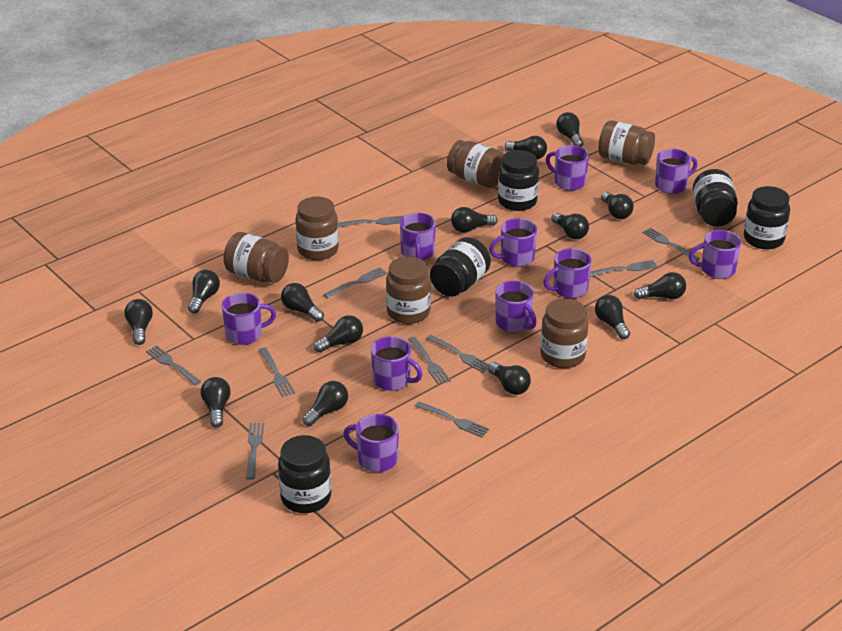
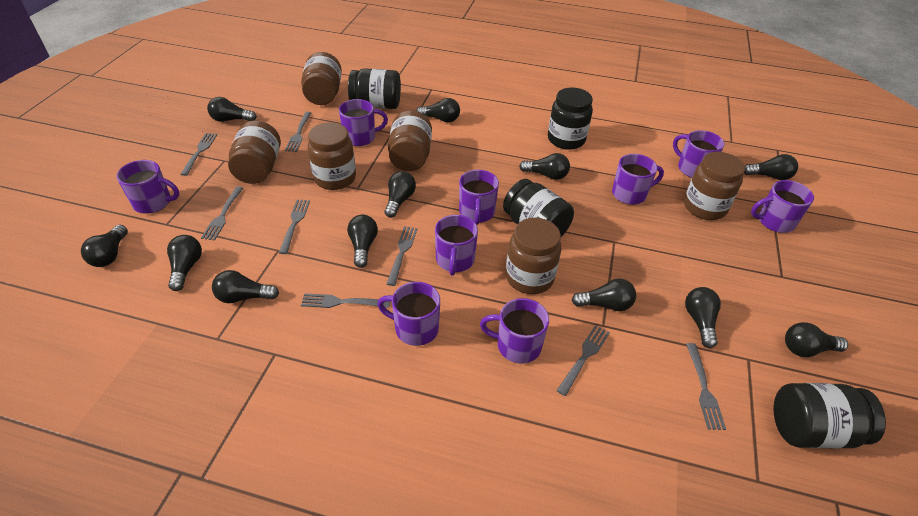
black jar: [278,435,331,513] [430,237,491,297] [498,150,539,211] [693,169,738,226] [744,186,790,249] = 5 -> [348,68,401,109] [503,179,574,237] [548,87,593,150] [774,383,886,449] = 4
black light bulb: [124,299,153,345] [188,270,220,314] [201,377,231,428] [281,283,324,322] [302,381,348,426] [314,315,363,353] [451,207,498,233] [488,362,531,395] [505,136,547,159] [551,213,589,239] [556,112,583,147] [595,295,630,339] [601,192,634,219] [634,272,686,299] = 14 -> [81,225,128,267] [167,235,202,291] [207,97,257,122] [212,270,279,303] [347,215,378,268] [384,171,416,218] [416,98,460,122] [519,153,570,180] [571,278,636,311] [685,287,721,348] [744,154,798,180] [785,322,848,357] = 12
grey fork: [146,345,201,385] [246,423,264,480] [259,347,295,397] [323,267,387,298] [338,215,404,227] [408,337,451,385] [415,401,489,438] [426,335,489,373] [590,260,658,277] [642,228,700,261] = 10 -> [180,133,217,176] [201,187,243,241] [279,199,310,254] [285,112,311,152] [301,293,390,308] [387,226,417,286] [556,325,610,396] [686,343,726,430] = 8
purple mug: [222,293,276,345] [343,414,399,472] [371,336,423,391] [400,213,436,260] [489,218,537,267] [495,281,537,332] [543,248,592,298] [546,145,589,190] [655,149,698,194] [689,230,741,279] = 10 -> [116,160,179,214] [339,99,388,146] [377,282,440,346] [435,215,478,276] [459,170,499,225] [480,298,549,364] [612,154,664,205] [673,130,724,178] [751,180,814,233] = 9

